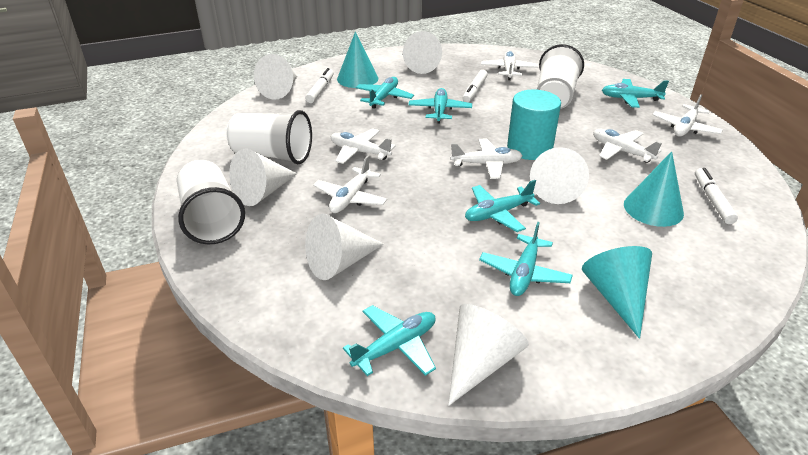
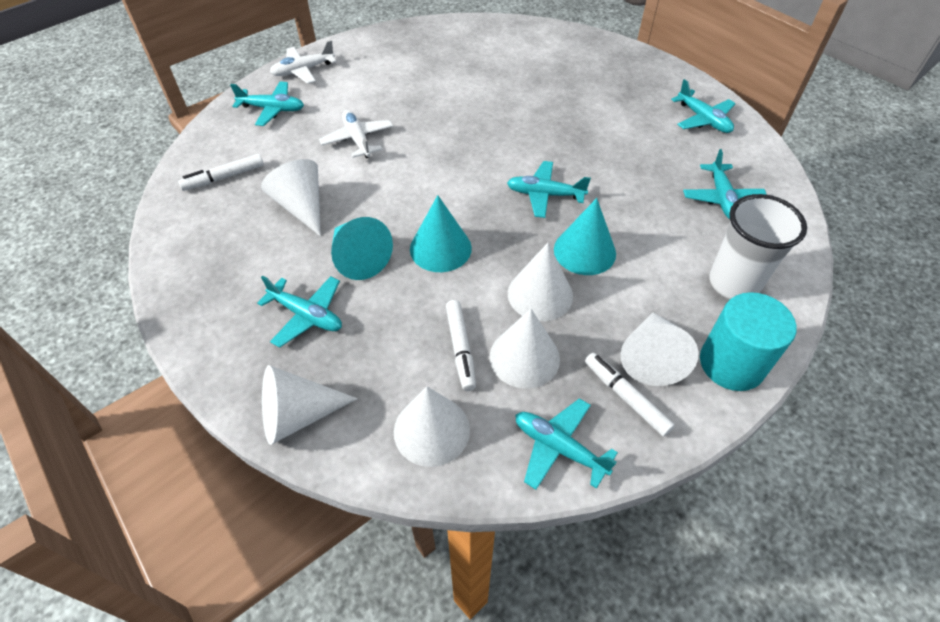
white cup: [177,160,245,245] [226,110,312,164] [537,44,584,109] = 3 -> [709,194,807,299] = 1
white plane: [313,155,387,213] [331,128,396,164] [450,138,523,179] [481,51,538,80] [593,129,662,163] [652,94,723,137] = 6 -> [270,40,336,84] [319,110,393,158] = 2

